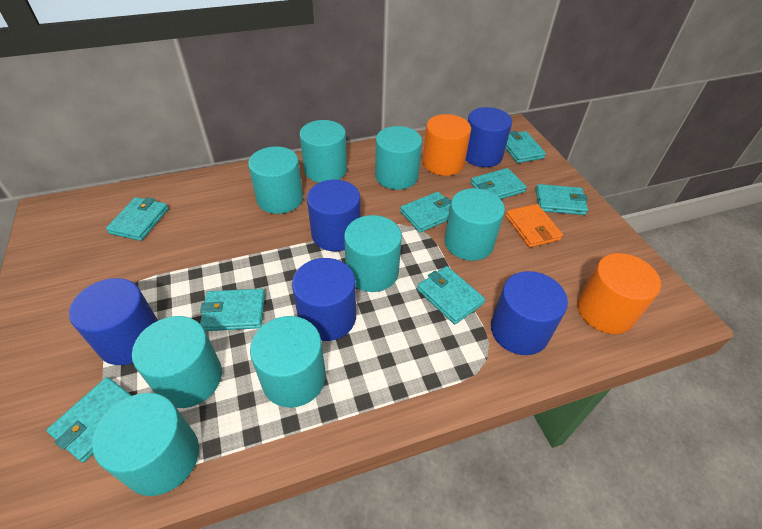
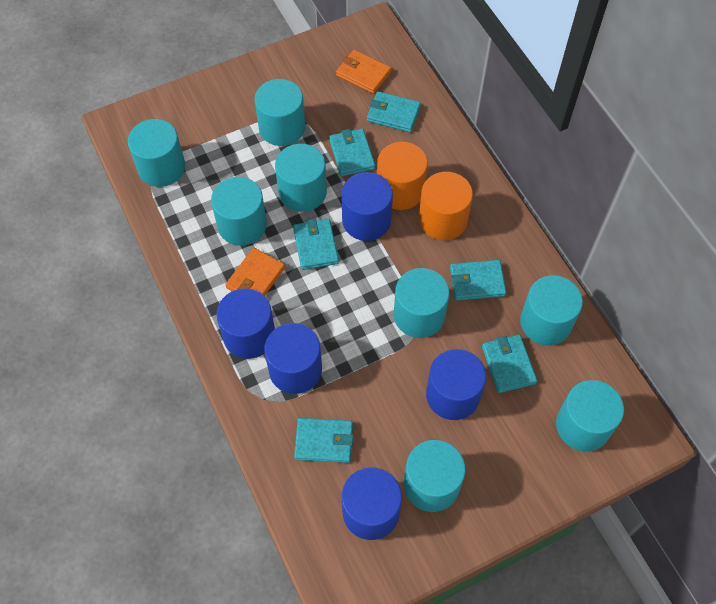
orange wallet: [506,204,563,248] = 1 -> [225,248,285,296] [336,50,391,94] = 2
turquoise wallet: [46,377,132,463] [106,197,169,241] [200,289,265,331] [400,192,451,233] [417,266,485,324] [471,168,527,199] [506,131,546,163] [536,184,588,215] = 8 -> [293,219,339,270] [294,418,353,463] [329,128,375,176] [367,91,421,132] [450,260,506,300] [482,335,537,393] = 6

